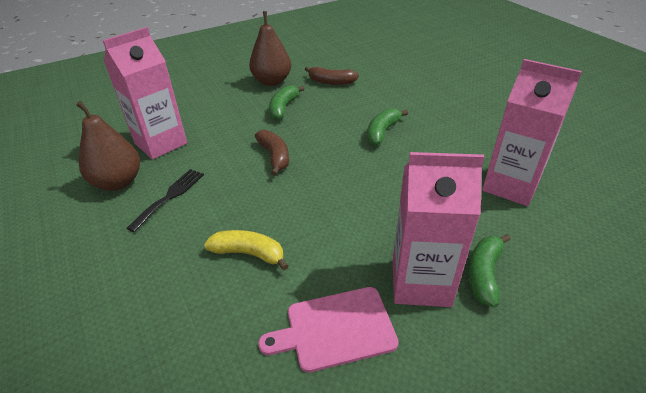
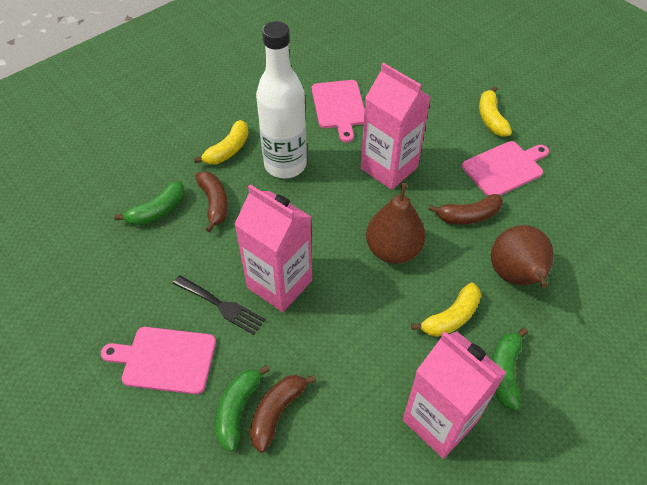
brown banana: [255,130,289,176] [305,67,359,85] = 2 -> [195,171,228,232] [250,375,316,453] [428,194,503,224] = 3
pink cutting board: [258,287,399,373] = 1 -> [101,327,216,395] [312,80,365,142] [462,141,549,196] = 3
white bottle: none = 0 -> [256,21,307,178] = 1
yellow banana: [204,230,289,270] = 1 -> [194,120,249,165] [411,282,481,337] [479,86,512,137] = 3

